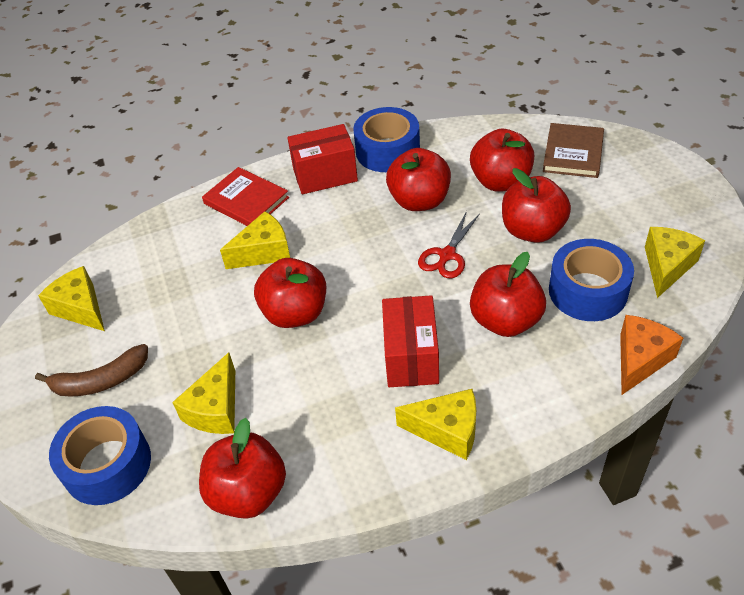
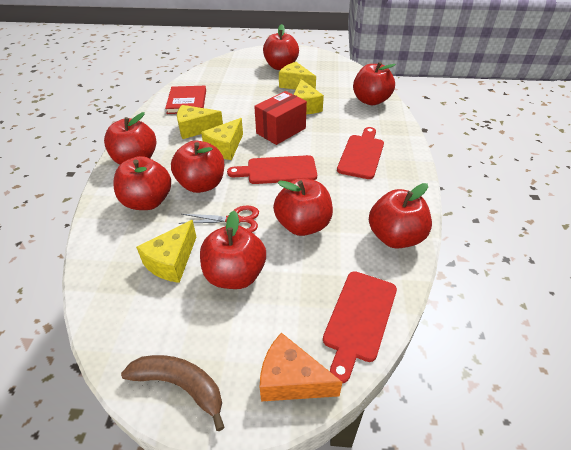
blue tape: [49,406,151,505] [353,107,420,172] [549,239,634,321] = 3 -> none = 0
brown book: [543,123,604,178] = 1 -> none = 0
red apple: [199,418,286,519] [254,258,326,328] [386,148,451,211] [470,129,534,192] [470,252,546,337] [502,168,571,243] = 6 -> [104,112,156,164] [113,156,171,210] [171,141,225,193] [200,211,266,289] [263,24,299,70] [273,178,333,236] [353,62,396,105] [369,183,432,249] = 8
red box: [287,124,358,194] [382,295,439,387] = 2 -> [254,91,307,145] = 1
red cutting board: none = 0 -> [227,155,317,184] [323,271,397,383] [337,127,384,179] = 3

